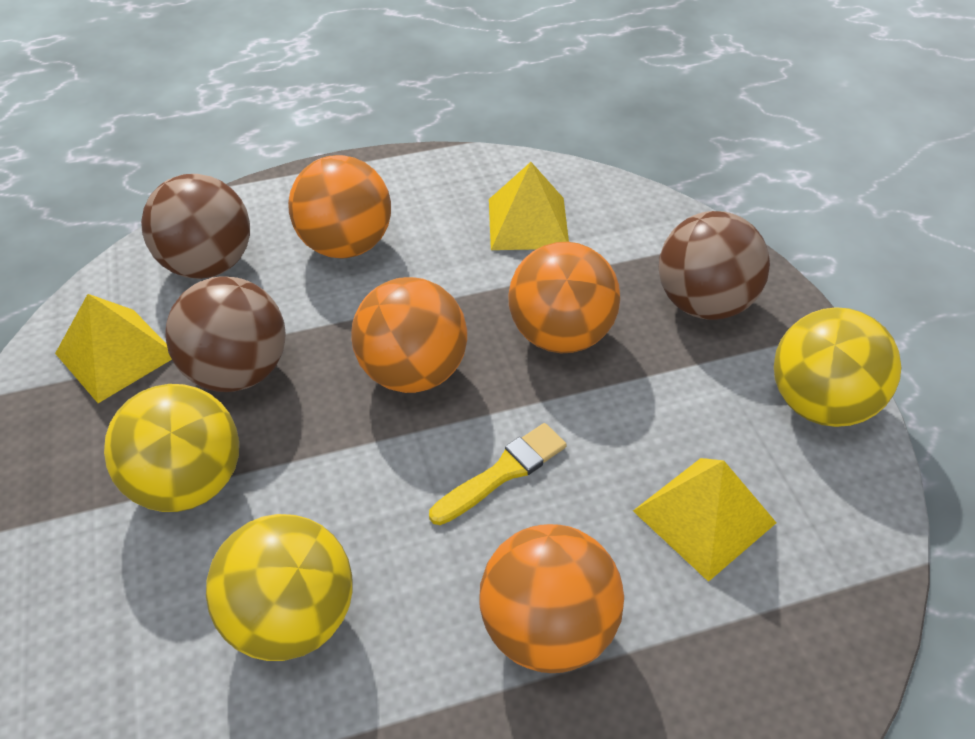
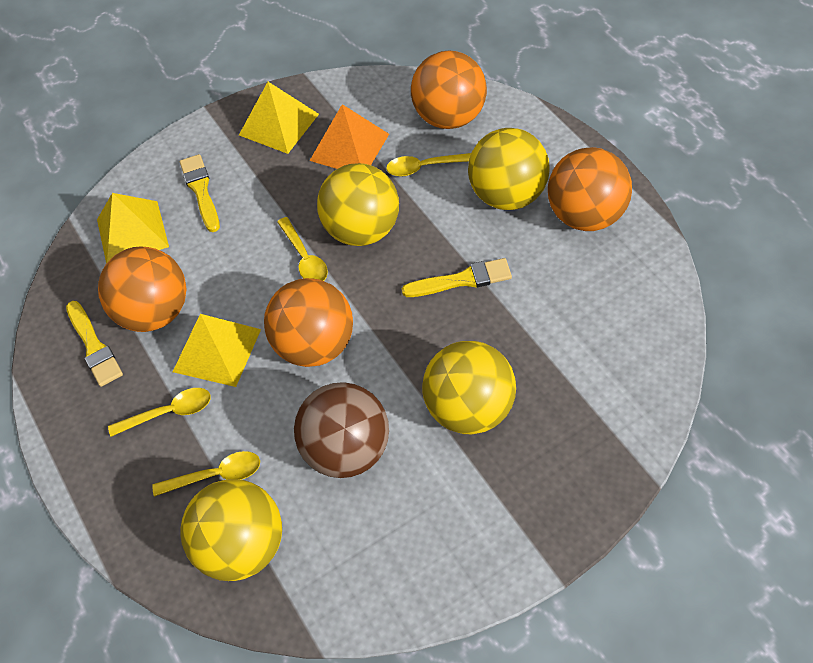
brown ball: [141,174,250,279] [165,276,286,392] [659,211,770,320] = 3 -> [294,382,389,478] = 1
orange pyramid: none = 0 -> [310,104,389,169] = 1
yellow ball: [104,384,239,512] [206,514,353,661] [774,307,901,427] = 3 -> [180,479,282,581] [317,163,399,246] [422,341,516,434] [468,128,550,210] = 4
yellow brush: [429,423,567,525] = 1 -> [66,301,123,387] [180,154,220,232] [402,258,512,297] = 3
yellow spoon: none = 0 -> [108,388,211,437] [152,451,260,497] [277,217,328,281] [386,153,471,177] = 4

